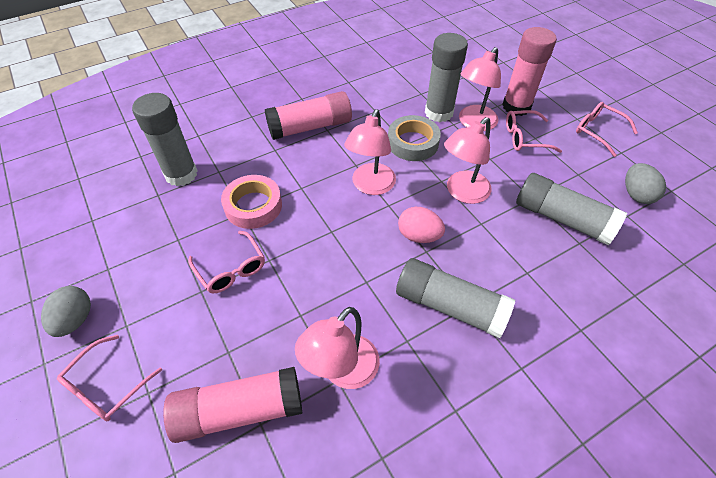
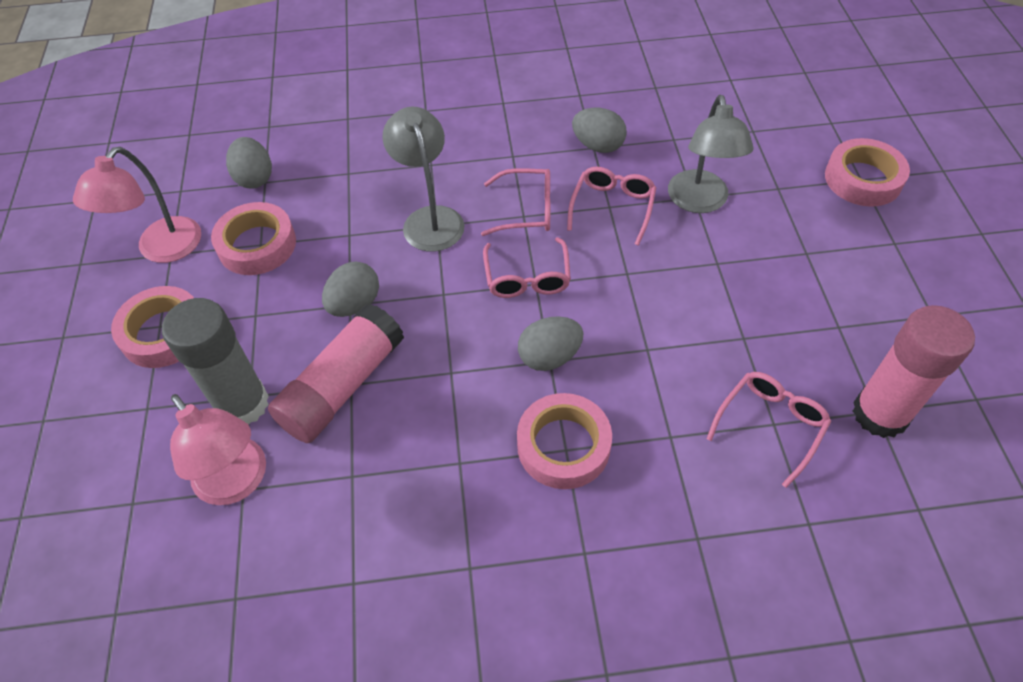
grey egg: [41,286,91,337] [625,163,666,204] = 2 -> [226,137,272,188] [322,261,379,317] [518,316,583,371] [572,108,627,153] = 4
grey glue stick: [132,93,198,186] [396,258,515,338] [425,33,468,122] [516,173,627,245] = 4 -> [162,298,269,425] = 1
grey lamp: none = 0 -> [383,107,465,252] [668,95,754,213] = 2
grey tape: [388,115,441,161] = 1 -> none = 0
pink egg: [398,207,445,243] = 1 -> none = 0
pink glue stick: [163,367,302,443] [265,91,352,140] [502,27,557,116] = 3 -> [268,304,404,443] [853,305,975,438] = 2
pink lamp: [295,307,380,389] [345,109,396,195] [444,117,492,204] [459,47,501,131] = 4 -> [73,147,201,263] [170,394,266,505] = 2
pink tape: [221,175,282,229] = 1 -> [111,286,194,368] [211,202,296,275] [517,393,612,489] [825,138,910,207] = 4

